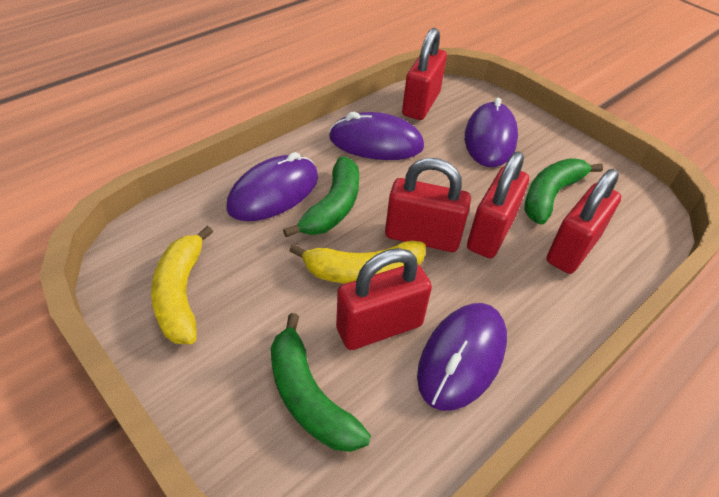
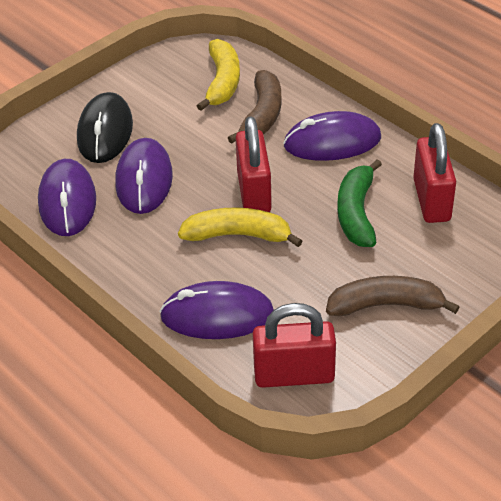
black mouse: none = 0 -> [77,92,133,163] = 1
brown banana: none = 0 -> [228,70,281,144] [326,276,459,316] = 2
green banana: [271,313,371,452] [283,157,359,237] [524,159,603,225] = 3 -> [337,159,382,247] = 1
red padlock: [336,248,432,350] [385,158,471,252] [402,28,447,120] [467,152,529,258] [547,169,621,274] = 5 -> [236,116,272,212] [253,303,336,388] [413,123,456,223] = 3

